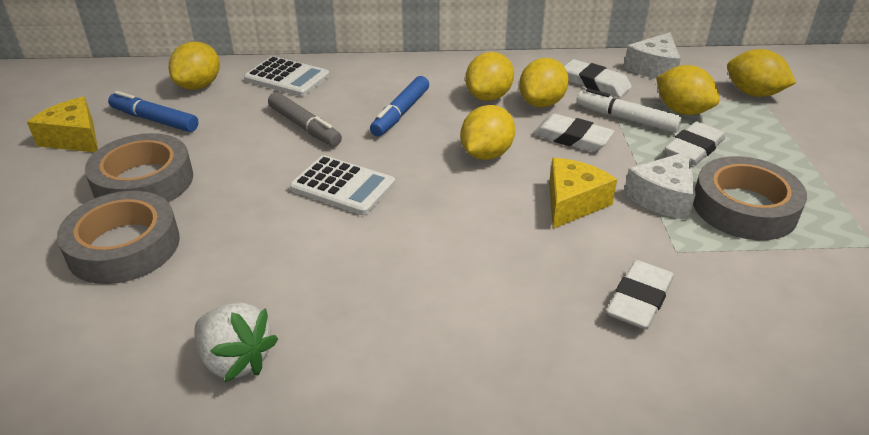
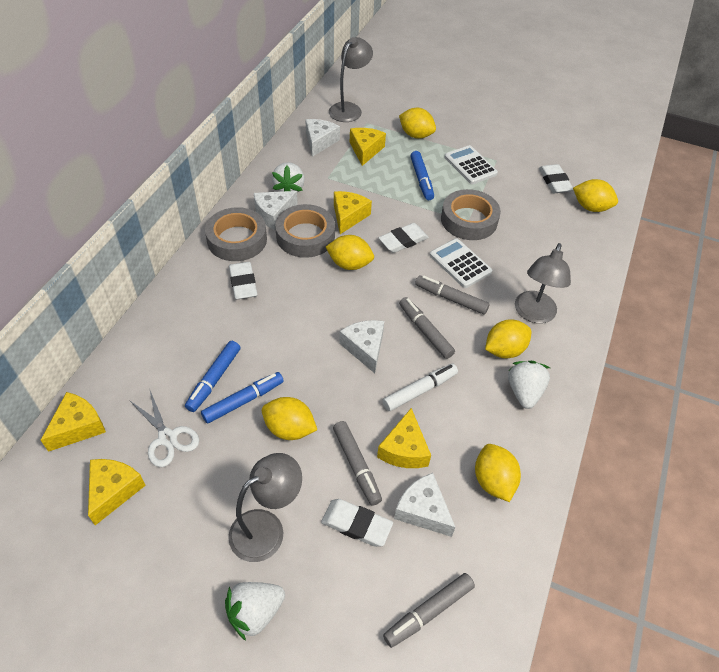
blue marker: [108,91,198,132] [370,76,429,136] = 2 -> [185,341,240,412] [201,372,284,424] [410,151,434,200] = 3
grey lamp: none = 0 -> [228,453,302,562] [329,37,373,122] [515,243,571,323] = 3
grey marker: [268,92,342,147] = 1 -> [333,421,382,506] [383,573,475,648] [399,297,455,359] [415,275,490,315] = 4
white cheese: [624,32,681,79] [624,151,696,220] = 2 -> [254,191,298,230] [305,119,340,157] [339,320,384,373] [394,473,455,537] = 4
white scissors: none = 0 -> [129,388,199,467] = 1
white strawberry: [194,303,278,383] = 1 -> [225,582,285,641] [272,162,305,192] [508,361,550,409] = 3
yellow cheese: [27,97,98,153] [549,158,617,229] = 2 -> [41,392,106,452] [88,459,146,525] [334,191,372,234] [350,128,386,166] [377,408,431,468] = 5

